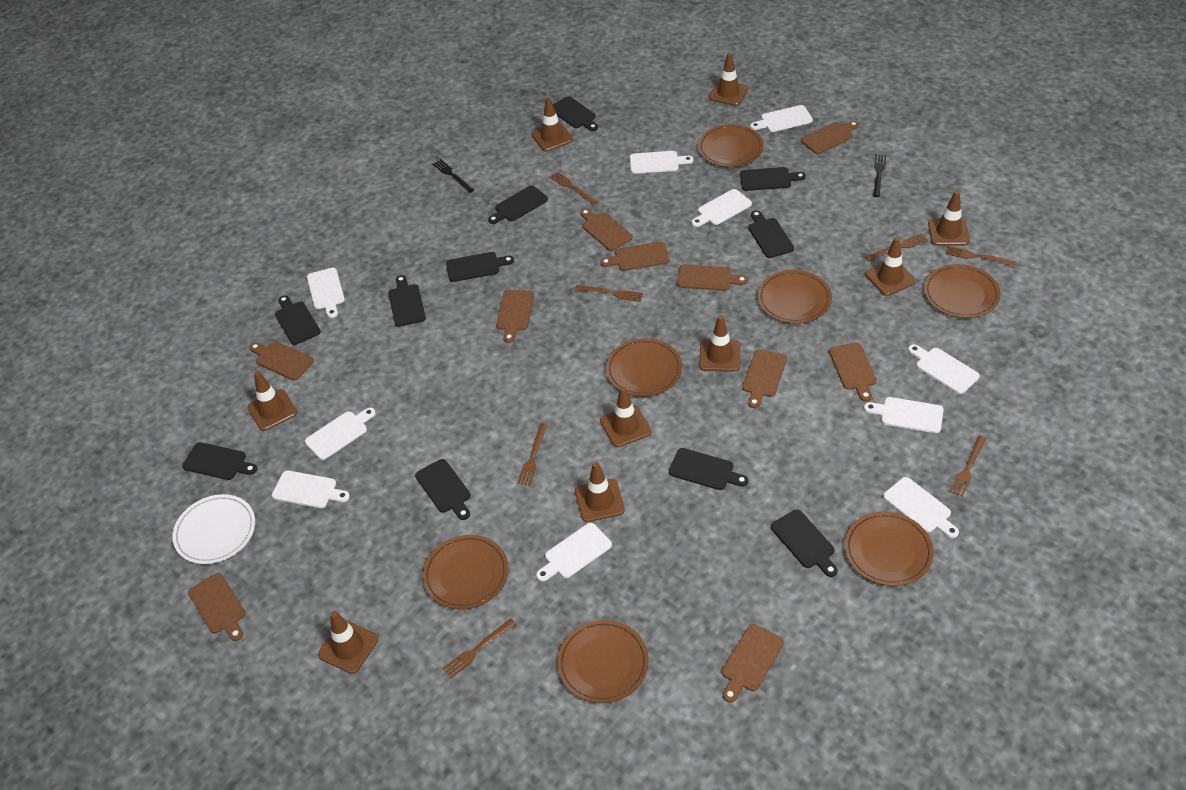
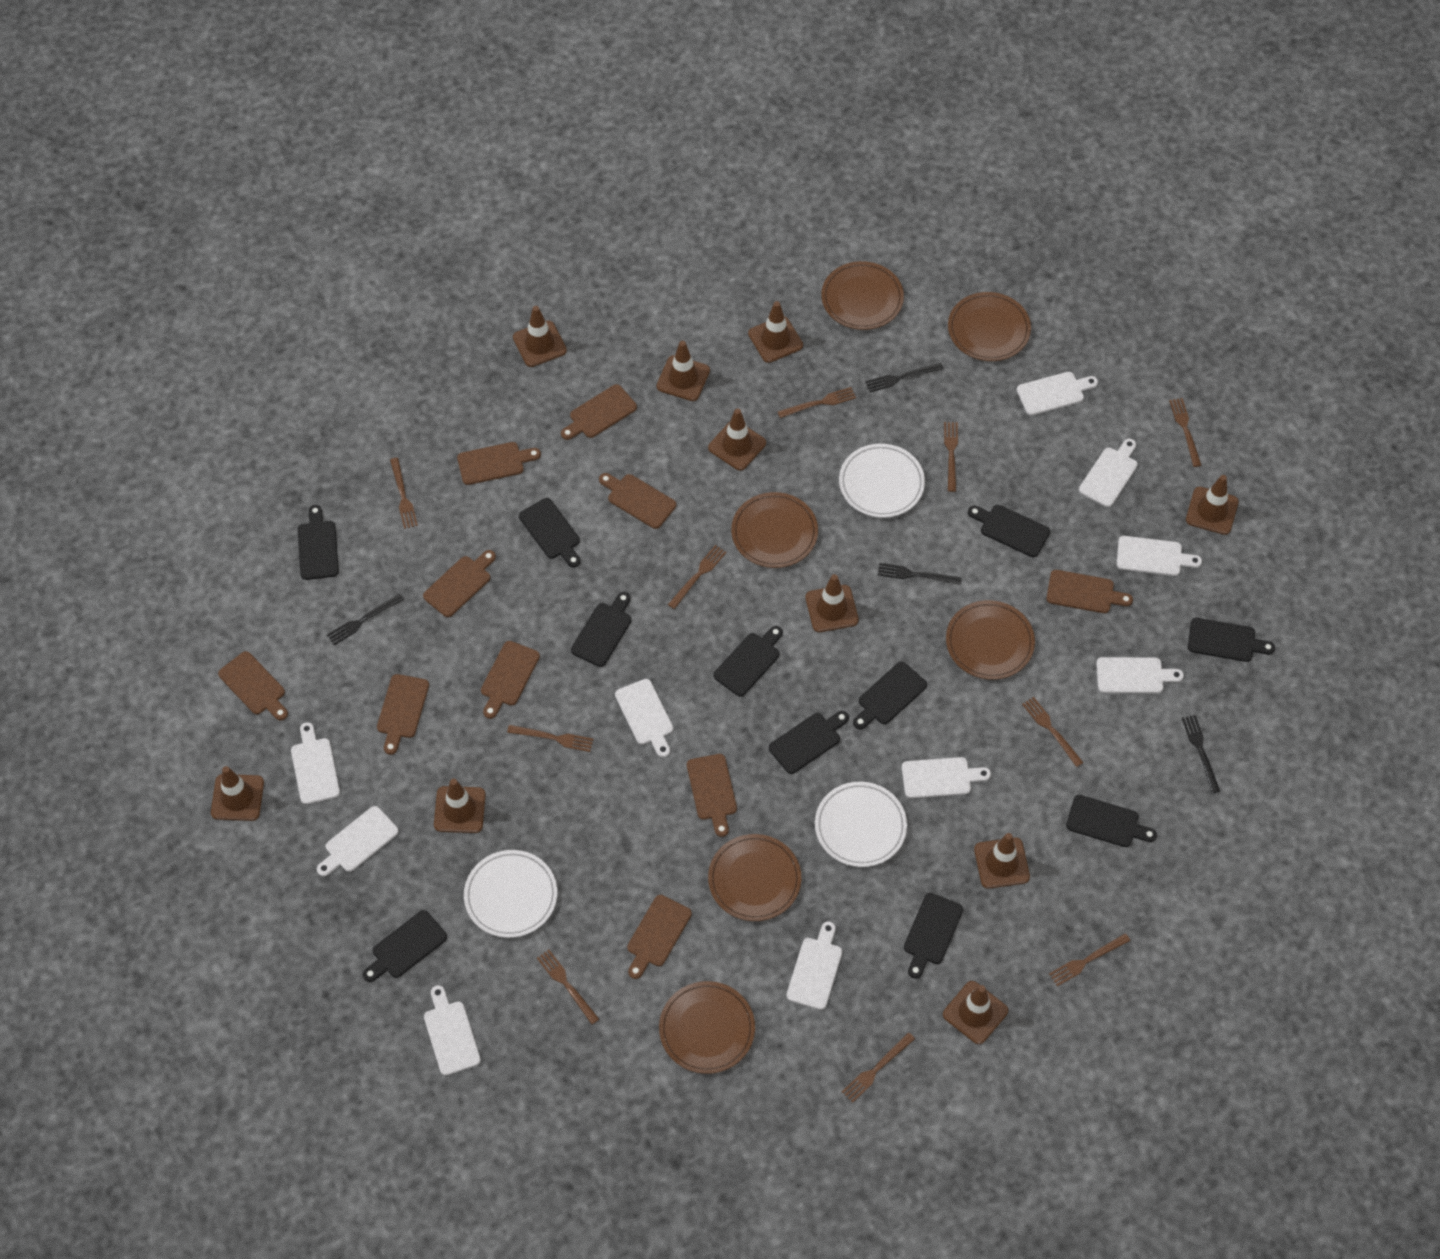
black fork: [433,159,474,193] [873,154,886,197] = 2 -> [327,594,404,645] [865,363,944,392] [878,563,962,585] [1182,715,1220,793] = 4
brown fork: [442,618,516,678] [517,423,548,486] [550,172,598,205] [575,285,643,302] [865,234,928,262] [945,246,1017,266] [950,435,987,497] = 7 -> [390,458,418,529] [507,725,593,752] [537,950,599,1024] [668,545,727,609] [778,387,856,418] [842,1032,915,1103] [944,422,958,492] [1022,697,1084,767] [1049,933,1130,986] [1169,398,1201,467] = 10
brown plate: [423,535,509,609] [558,620,649,703] [606,338,682,397] [698,124,764,167] [758,270,832,323] [845,512,933,586] [924,264,1000,318] = 7 -> [659,981,755,1074] [708,834,801,921] [731,492,818,568] [821,261,904,330] [946,600,1035,680] [948,292,1031,361] = 6
brown traffic cone: [247,371,297,431] [318,611,378,674] [532,97,573,151] [575,462,625,522] [600,387,651,447] [699,315,740,372] [709,53,749,106] [865,237,916,296] [928,191,970,246] = 9 -> [211,766,264,821] [434,779,486,833] [513,306,567,367] [657,341,710,401] [708,409,766,470] [748,301,803,363] [805,574,859,632] [943,981,1008,1044] [974,833,1030,889] [1186,475,1239,535] = 10
white plate: [172,494,255,564] = 1 -> [464,850,557,938] [815,782,907,867] [839,443,925,518] = 3

